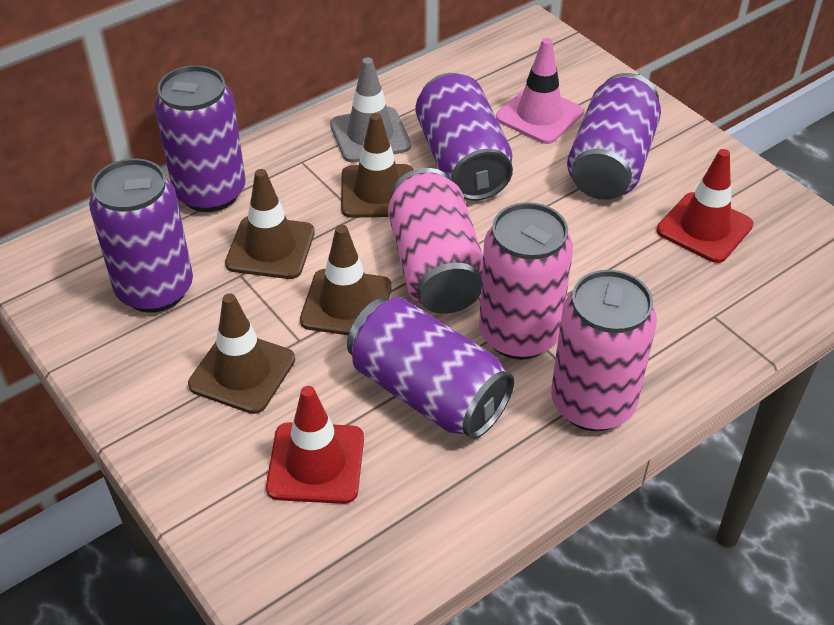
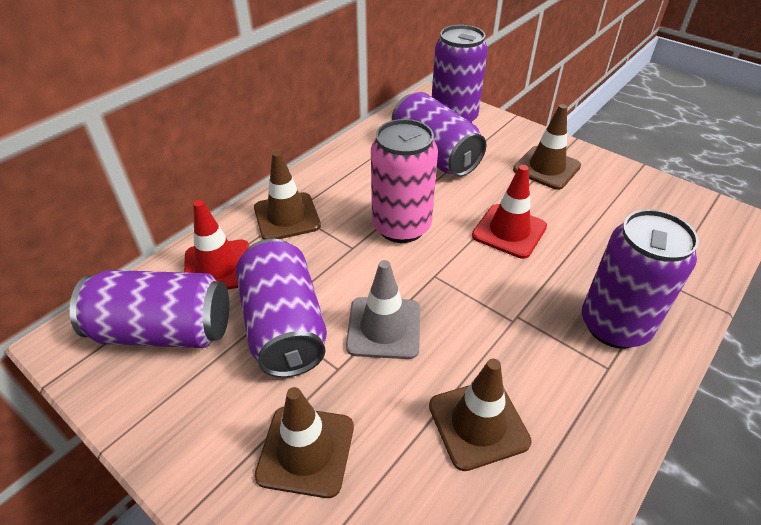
pink can: [388,168,483,314] [479,202,573,360] [551,270,657,431] = 3 -> [371,119,438,243] = 1
pink traffic cone: [496,38,583,144] = 1 -> none = 0

